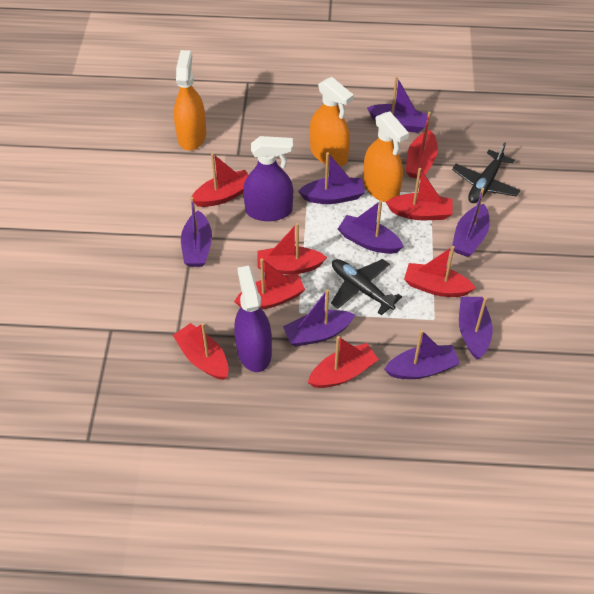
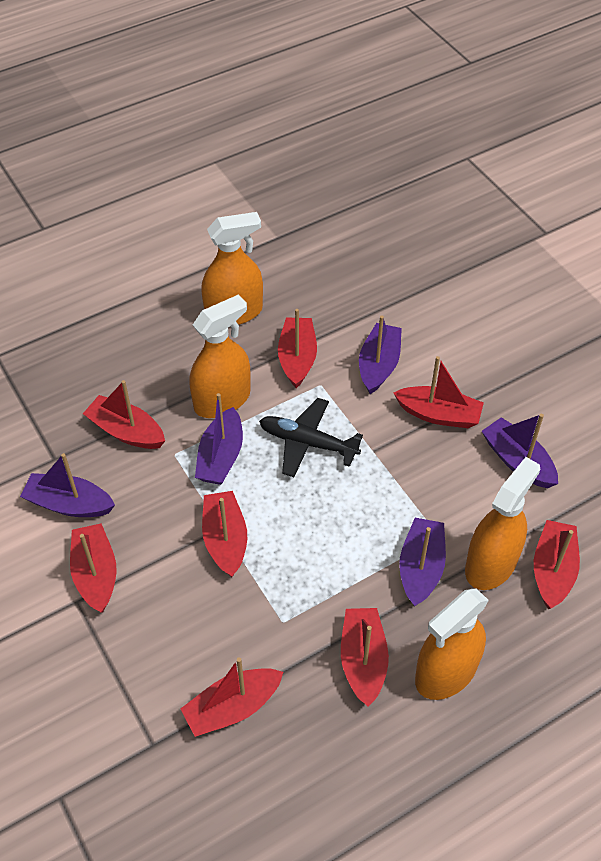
black plane: [331,259,402,316] [452,142,520,203] = 2 -> [259,398,363,477] = 1
orange spray bottle: [174,50,206,150] [310,77,354,166] [363,112,409,202] = 3 -> [189,294,251,418] [201,212,263,325] [415,589,489,700] [465,457,540,590] = 4
purple boat: [181,197,212,267] [283,289,355,346] [298,152,365,204] [338,200,404,254] [367,76,428,133] [384,330,460,379] [452,188,490,257] [459,297,493,360] = 8 -> [20,453,115,517] [195,393,243,485] [359,315,402,394] [399,518,446,607] [482,414,558,488] = 5
purple spray bottle: [234,266,272,372] [243,136,293,221] = 2 -> none = 0

